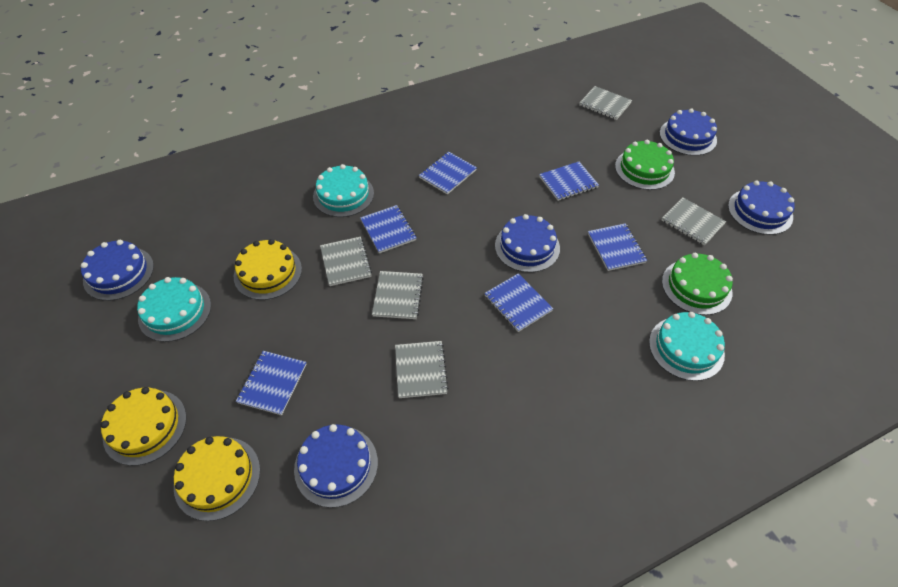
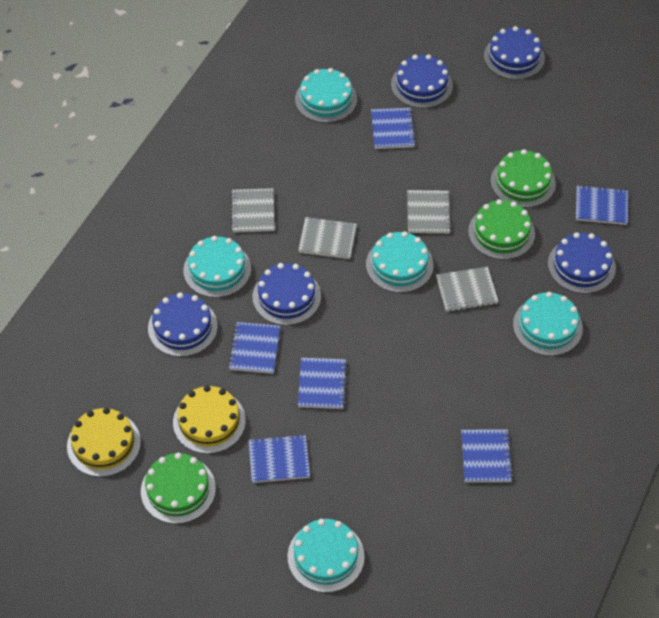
green cake: [615,140,675,190] [662,253,733,315] = 2 -> [141,453,216,524] [468,199,535,260] [491,149,556,208] = 3
grey notebook: [320,237,372,286] [372,271,424,319] [395,341,449,398] [579,86,632,120] [662,197,726,246] = 5 -> [231,188,275,232] [298,217,357,259] [407,190,452,233] [436,267,498,312] = 4
turquoise cake: [137,277,211,342] [313,164,374,217] [649,312,725,381] = 3 -> [183,236,251,298] [288,519,365,593] [295,68,357,123] [366,231,434,293] [513,292,583,356] = 5
yellow cake: [101,387,187,466] [174,436,260,521] [234,239,302,300] = 3 -> [67,408,141,477] [173,386,246,454] = 2

